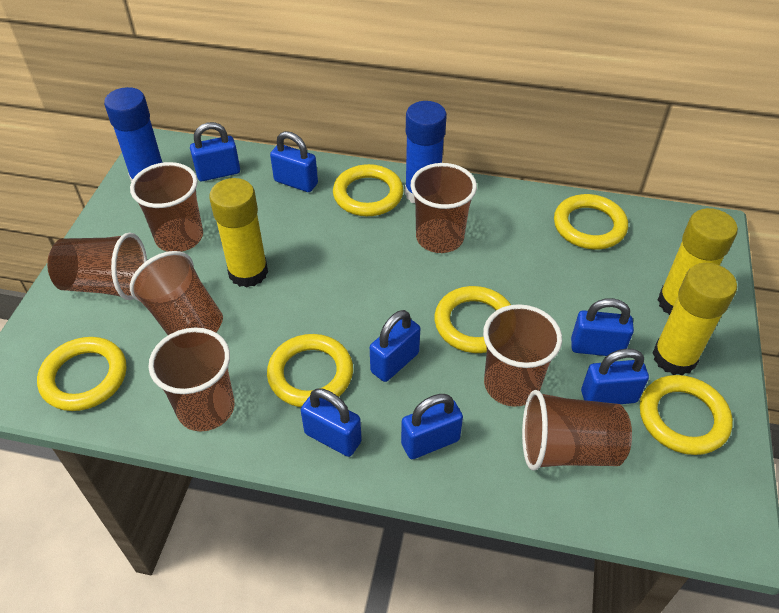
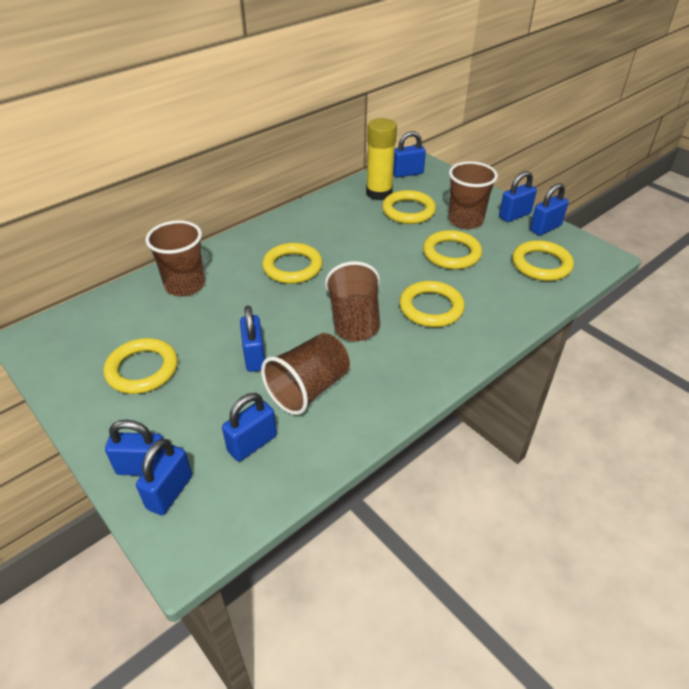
blue glue stick: [104,87,163,182] [405,101,447,203] = 2 -> none = 0
brown cup: [47,232,147,300] [130,162,203,252] [130,251,223,335] [148,327,234,432] [411,163,477,253] [483,304,562,407] [522,390,632,471] = 7 -> [145,220,205,296] [261,333,350,415] [325,261,380,341] [448,161,498,229] = 4
yellow glue stick: [209,178,268,288] [653,263,737,375] [658,208,738,315] = 3 -> [366,118,397,200] = 1

